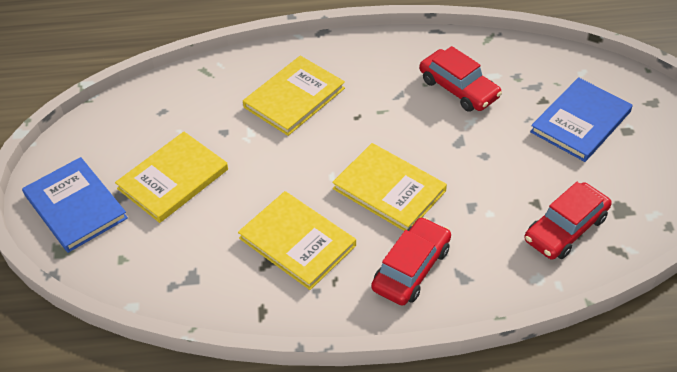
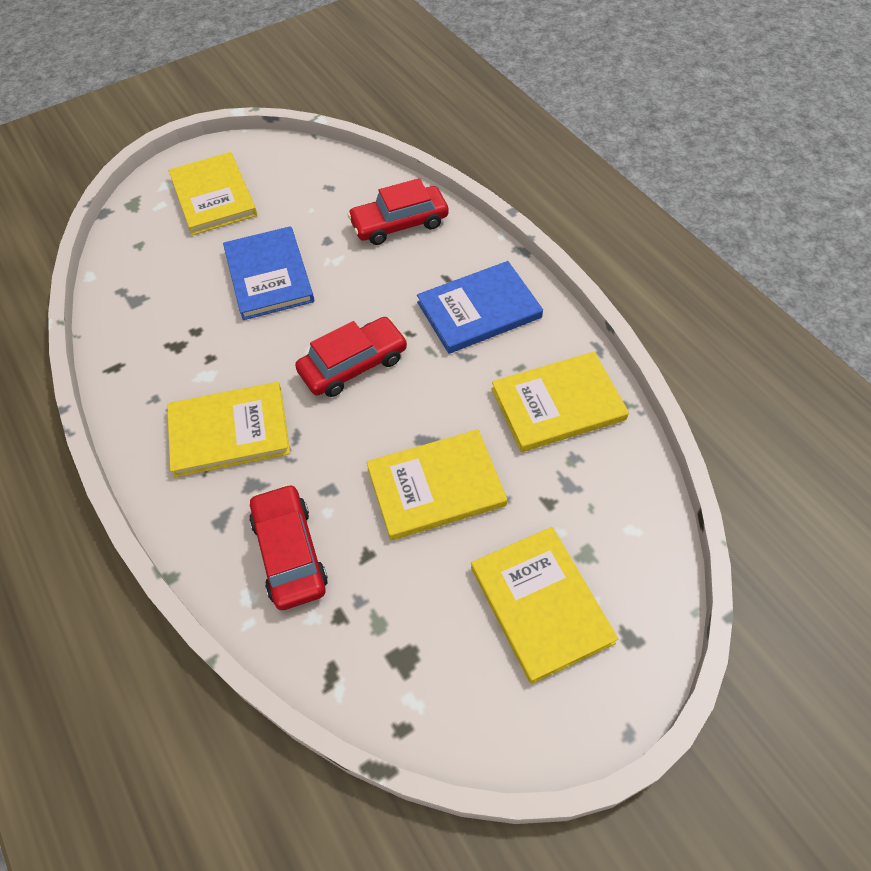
yellow book: [115,132,228,223] [238,191,356,290] [243,56,345,136] [332,143,447,231] = 4 -> [167,382,290,477] [168,152,257,235] [367,429,507,540] [471,527,618,684] [492,352,629,452] = 5

